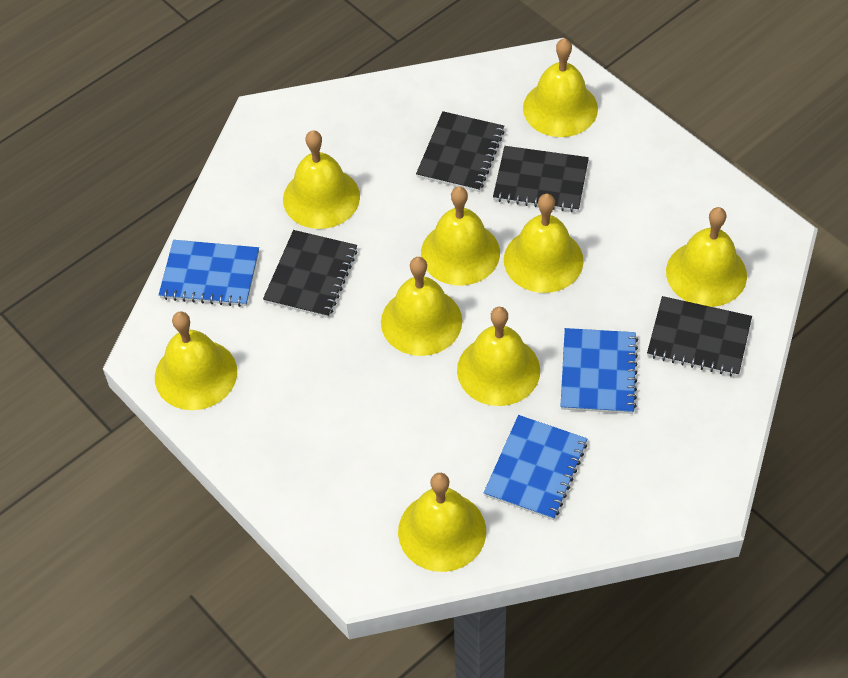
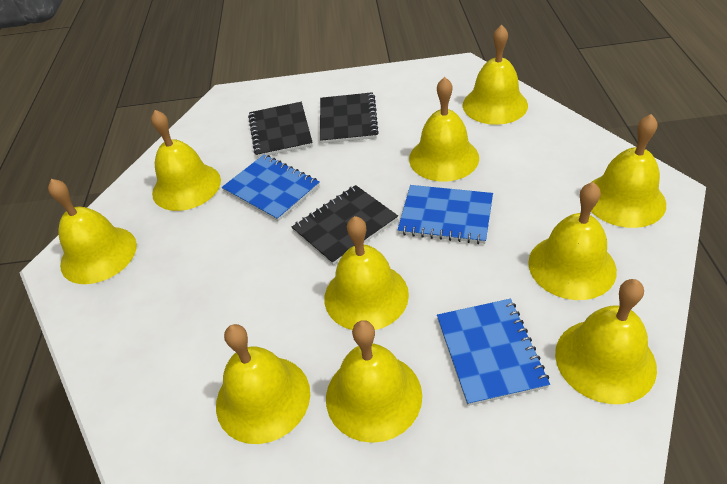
black notebook: [263,230,358,318] [416,111,505,192] [493,146,589,212] [647,296,752,377] = 4 -> [248,102,313,158] [292,185,398,265] [320,92,379,144] = 3
yellow bell: [155,312,237,410] [283,130,360,229] [381,257,462,356] [398,473,486,572] [421,186,500,286] [457,307,540,406] [504,194,584,293] [523,38,598,137] [666,207,747,307] = 9 -> [48,179,137,284] [151,110,221,211] [216,324,310,444] [324,216,409,330] [326,320,422,443] [409,77,479,182] [463,25,528,125] [528,182,617,300] [555,279,657,404] [591,114,666,228] = 10

